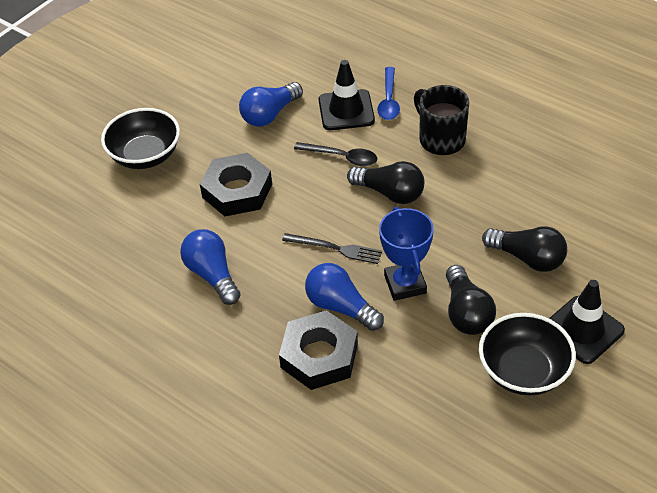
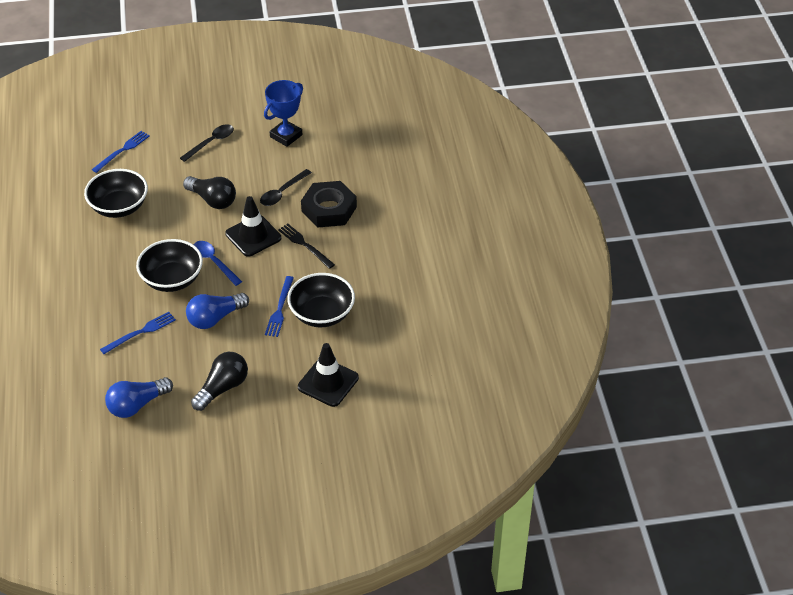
black bowl: [101,108,180,169] [479,313,576,396] = 2 -> [84,169,148,218] [136,239,203,292] [287,273,355,327] = 3
black light bulb: [347,161,424,204] [446,265,496,335] [482,226,567,272] = 3 -> [183,176,236,209] [191,352,248,411] = 2
black mug: [414,85,469,155] = 1 -> none = 0
black nut: [200,153,272,216] [279,310,358,390] = 2 -> [301,181,357,228] = 1
black spoon: [294,142,377,166] = 1 -> [180,124,234,162] [260,169,312,206] = 2
blue fork: none = 0 -> [92,131,150,173] [100,312,176,354] [265,276,294,337] = 3
blue light bulb: [180,229,240,305] [239,82,303,127] [305,263,384,331] = 3 -> [105,377,173,418] [186,293,249,329] = 2

